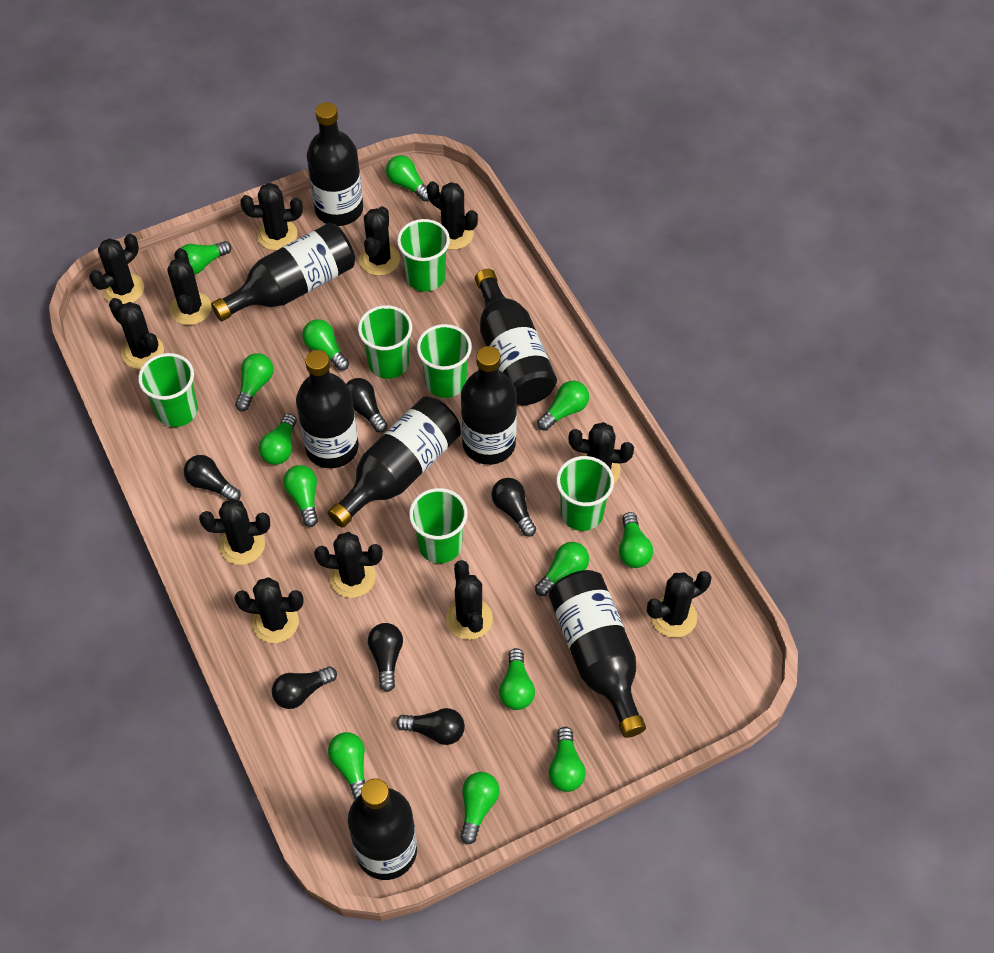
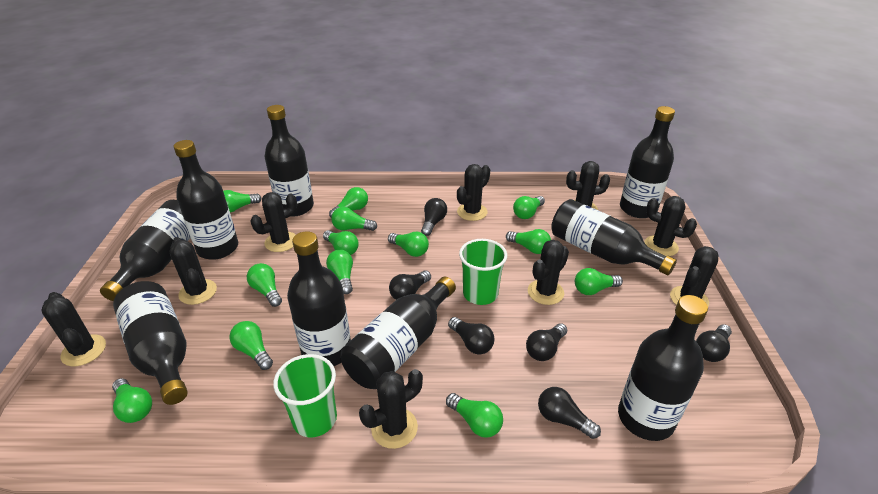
black bottle: [211,223,355,321] [296,350,359,468] [307,102,363,226] [328,396,461,528] [348,778,417,880] [461,346,517,465] [475,269,557,405] [549,570,646,738] = 8 -> [100,200,191,301] [113,281,188,405] [174,140,238,260] [265,105,314,217] [287,231,351,366] [341,276,456,389] [551,199,677,275] [618,295,708,441] [620,106,675,218] = 9
black cactus: [89,234,144,304] [109,298,164,369] [167,248,212,325] [199,499,270,565] [234,577,304,643] [240,183,303,250] [314,532,383,598] [359,206,400,276] [427,181,478,250] [446,560,493,640] [568,422,634,483] [647,571,711,638] = 12 -> [41,292,106,366] [169,237,217,305] [251,192,297,252] [359,369,423,449] [457,164,490,221] [528,240,569,305] [566,161,610,210] [644,196,697,256] [670,246,718,306] = 9
green cup: [138,353,198,427] [358,305,412,379] [397,219,450,292] [409,488,468,563] [417,324,472,398] [556,456,614,531] = 6 -> [273,354,337,437] [459,239,507,305] = 2

